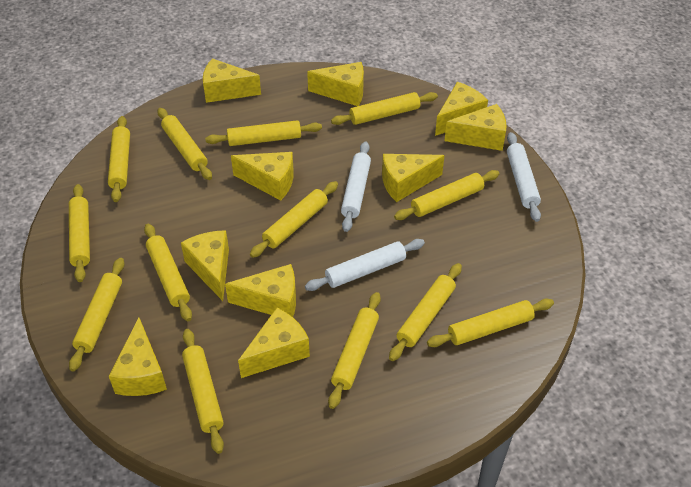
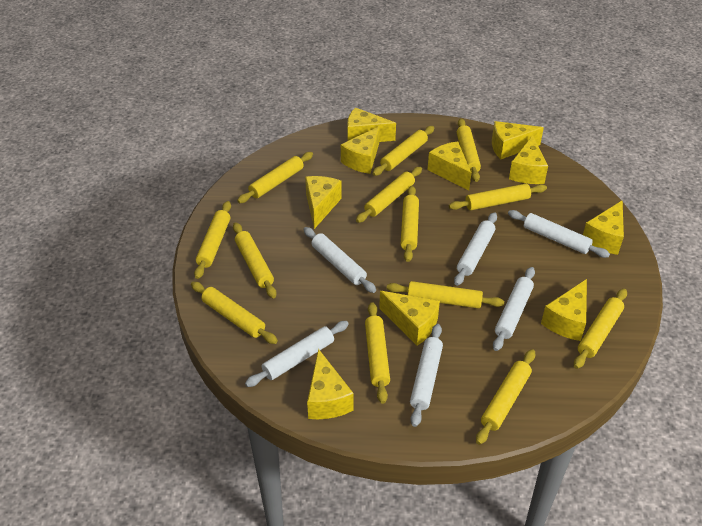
white rolling pin: [305,239,425,291] [341,141,371,232] [507,132,541,222] = 3 -> [245,321,349,387] [304,227,376,293] [410,324,443,427] [454,212,497,286] [493,267,535,351] [508,210,610,258] = 6

